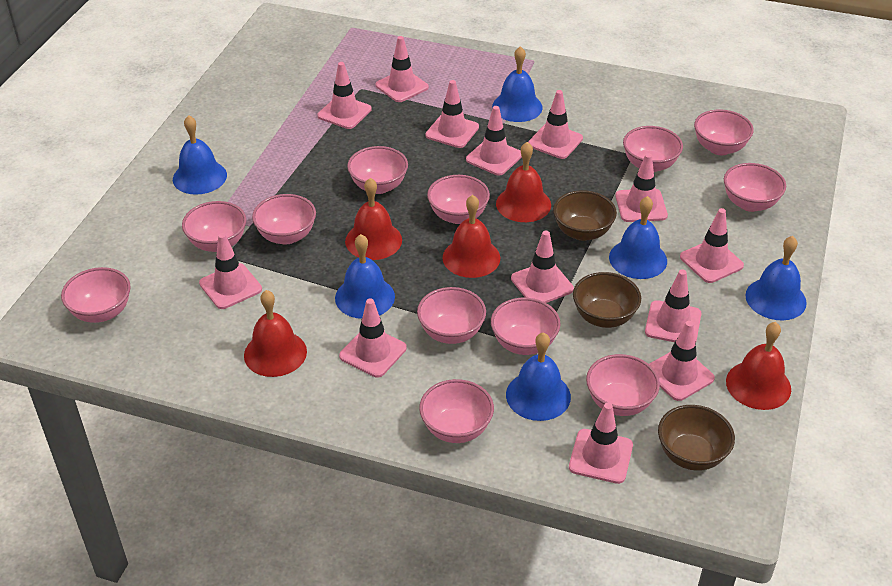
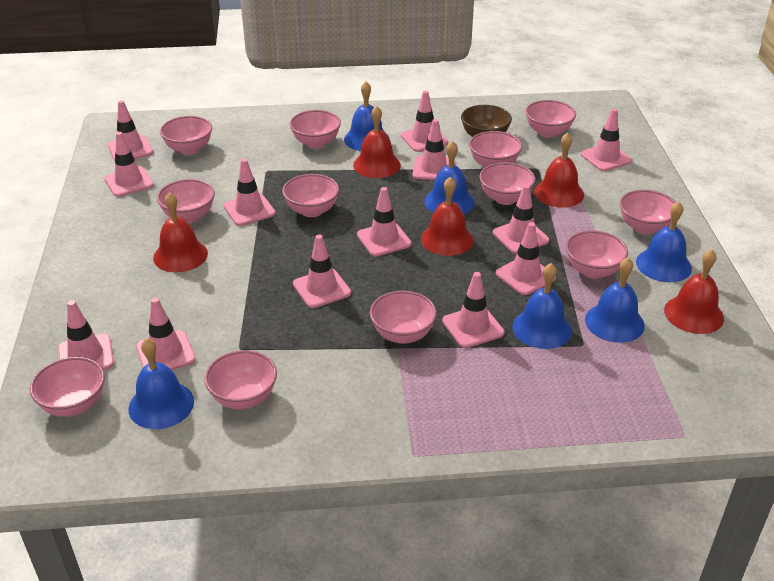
brown bowl: [553,190,617,241] [573,272,641,328] [658,405,735,471] = 3 -> [461,105,512,137] = 1

